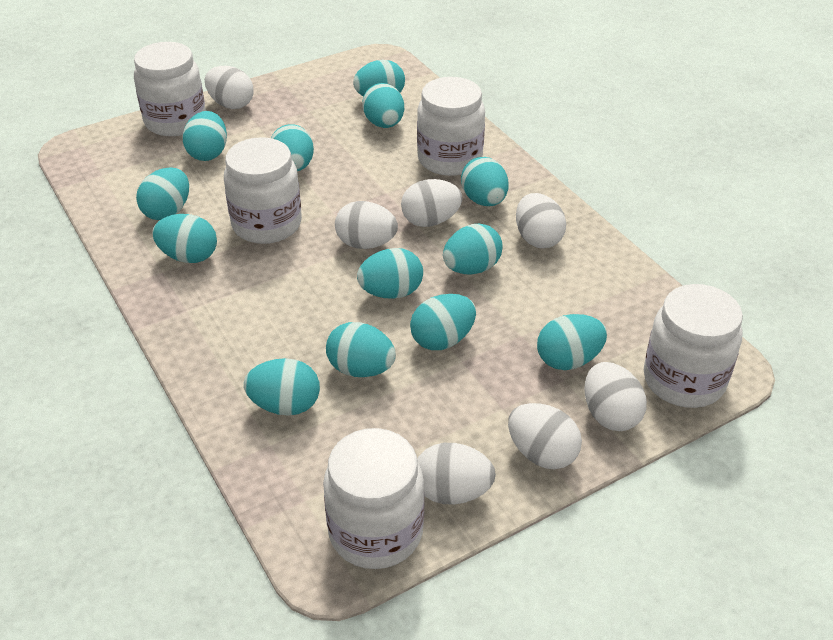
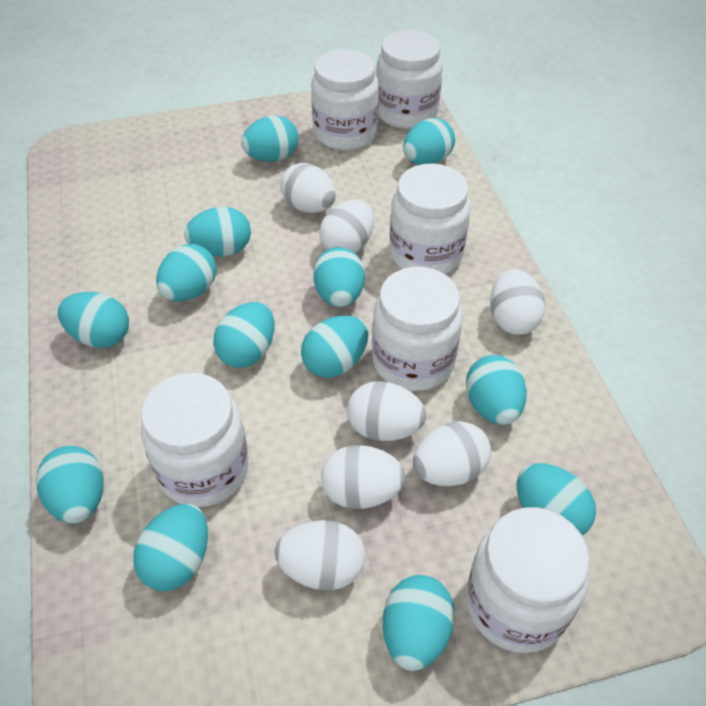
white jar: [134,42,206,136] [224,137,302,244] [323,428,424,569] [417,77,485,176] [644,284,743,408] = 5 -> [141,373,249,507] [311,49,379,151] [372,267,463,391] [376,30,443,129] [390,163,471,274] [466,507,590,653] = 6

